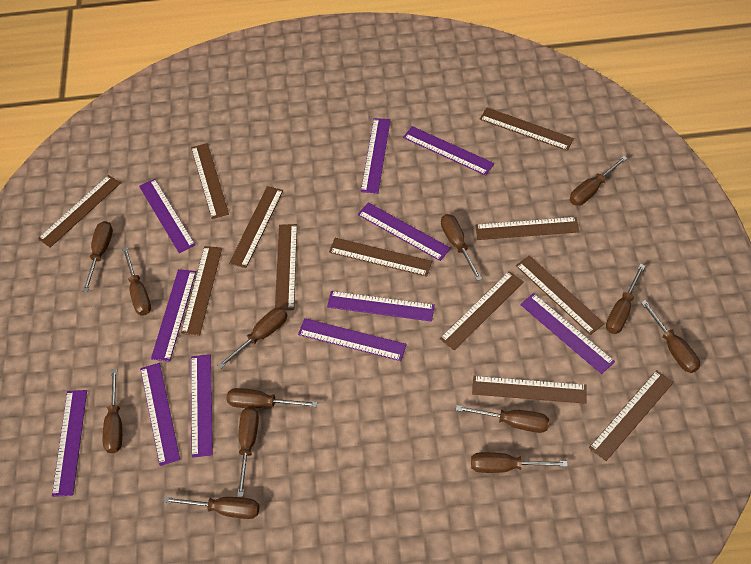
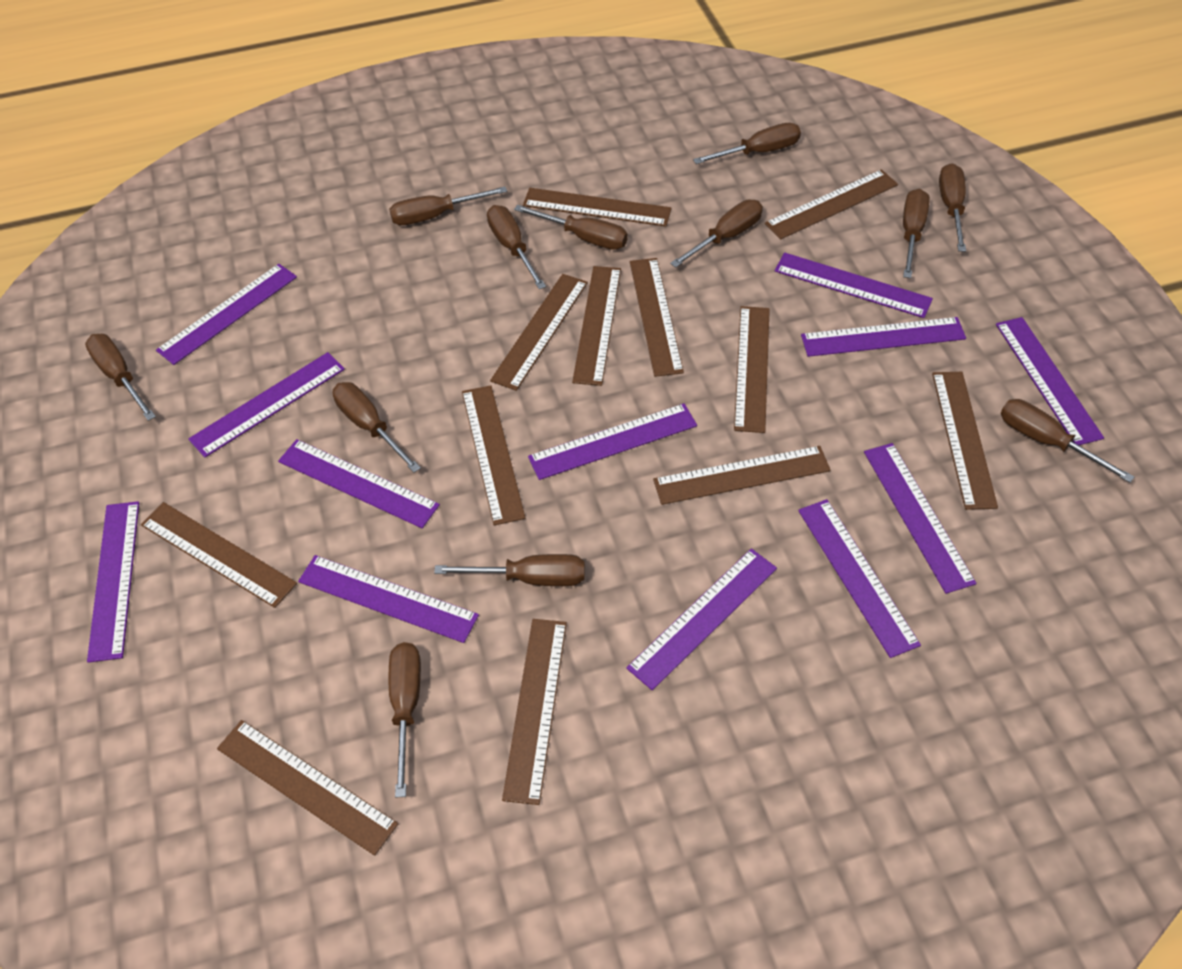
brown screwdriver: [83,221,113,292] [103,369,122,453] [122,247,151,315] [164,497,259,519] [217,307,287,369] [226,388,317,408] [237,407,259,497] [441,214,482,281] [456,405,549,433] [471,452,568,473] [570,156,628,206] [606,264,645,334] [641,300,700,373] = 13 -> [85,334,156,421] [332,382,421,473] [389,187,507,225] [389,642,421,798] [434,554,585,586] [487,205,546,289] [514,205,628,250] [670,200,763,268] [693,123,801,164] [903,189,930,278] [939,163,966,252] [1001,399,1134,483] = 12
purple ruler: [52,390,87,497] [139,179,195,253] [140,363,180,466] [151,269,196,362] [191,354,213,458] [298,318,407,361] [327,291,435,322] [358,202,451,261] [361,118,391,193] [403,126,495,176] [520,293,615,374] = 11 -> [87,501,139,663] [156,264,297,365] [188,352,345,457] [278,439,440,528] [298,555,479,643] [528,403,697,480] [626,549,777,690] [775,253,933,318] [798,499,921,658] [801,317,966,357] [864,443,976,594] [996,317,1104,445] = 12

